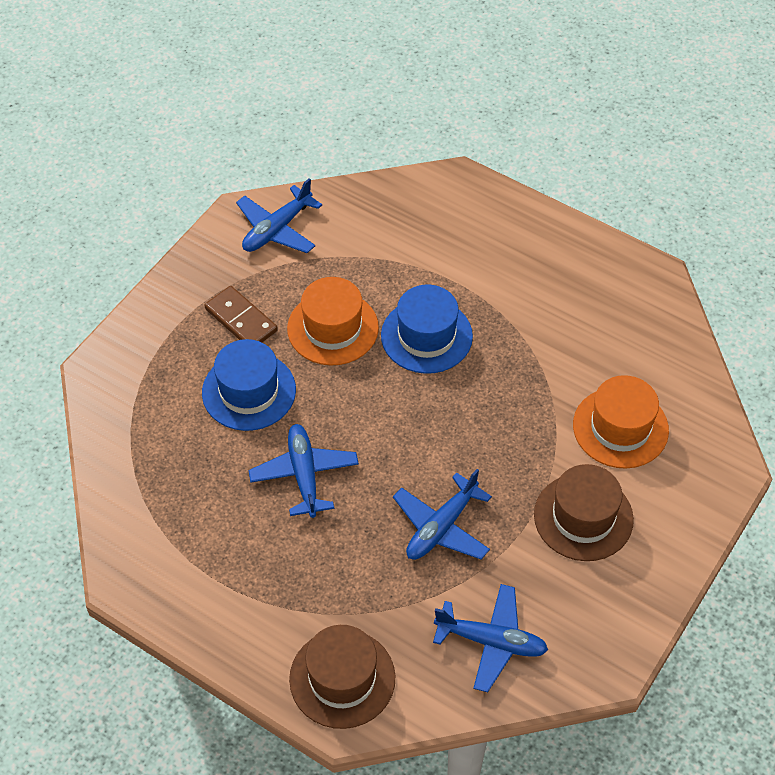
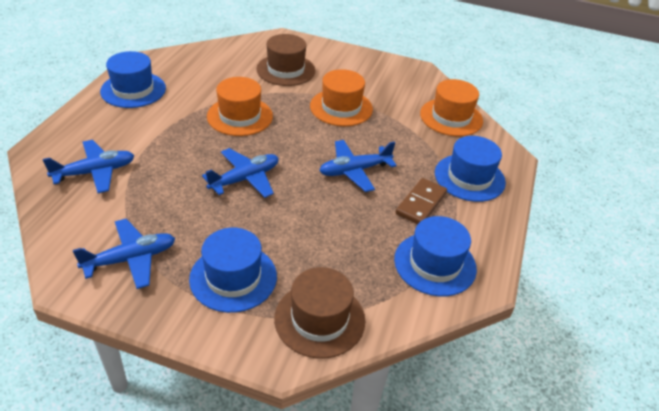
blue hat: [202,339,296,431] [381,285,473,374] = 2 -> [100,51,166,108] [189,228,277,313] [394,216,477,296] [435,136,506,202] = 4
orange hat: [287,277,379,366] [573,375,669,469] = 2 -> [207,77,273,136] [310,69,373,126] [420,79,483,136] = 3

